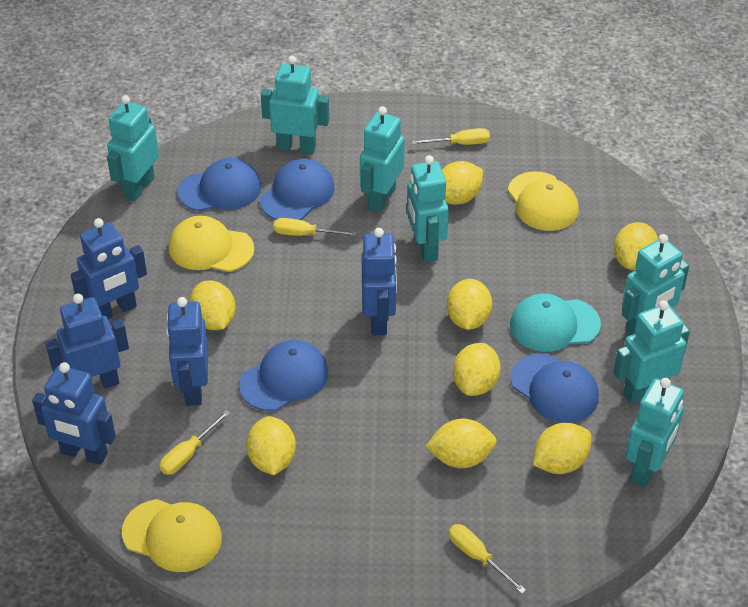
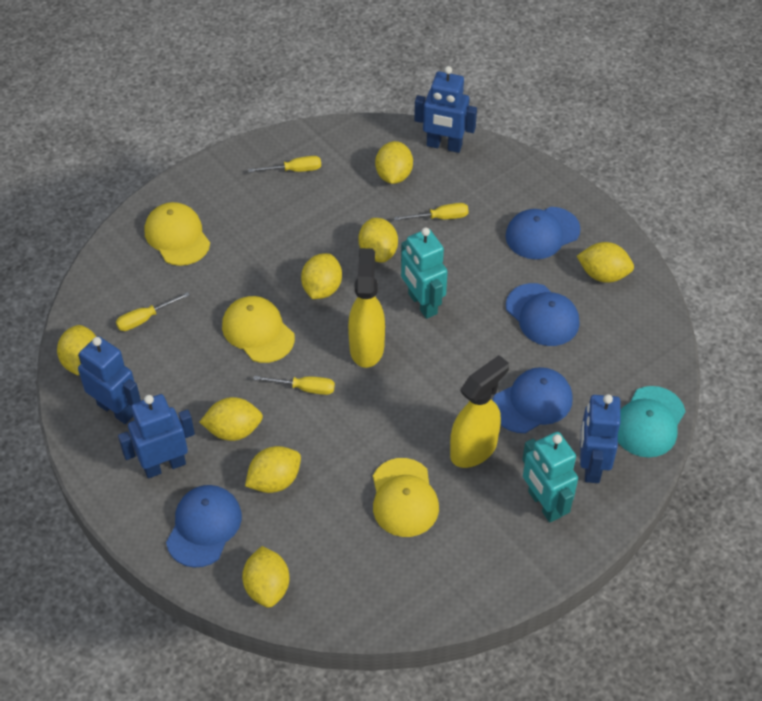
blue robot: [32,362,116,465] [45,294,129,388] [71,218,147,319] [166,297,208,406] [362,228,397,335] = 5 -> [78,336,141,424] [118,394,195,478] [414,66,477,153] [580,394,620,483] = 4
turquoise robot: [107,95,159,201] [261,56,329,154] [360,106,405,212] [407,155,449,262] [613,300,690,404] [622,234,689,335] [625,378,684,487] = 7 -> [401,227,448,319] [522,432,578,522] = 2
yellow spray bottle: none = 0 -> [348,248,385,368] [450,355,509,468] = 2

